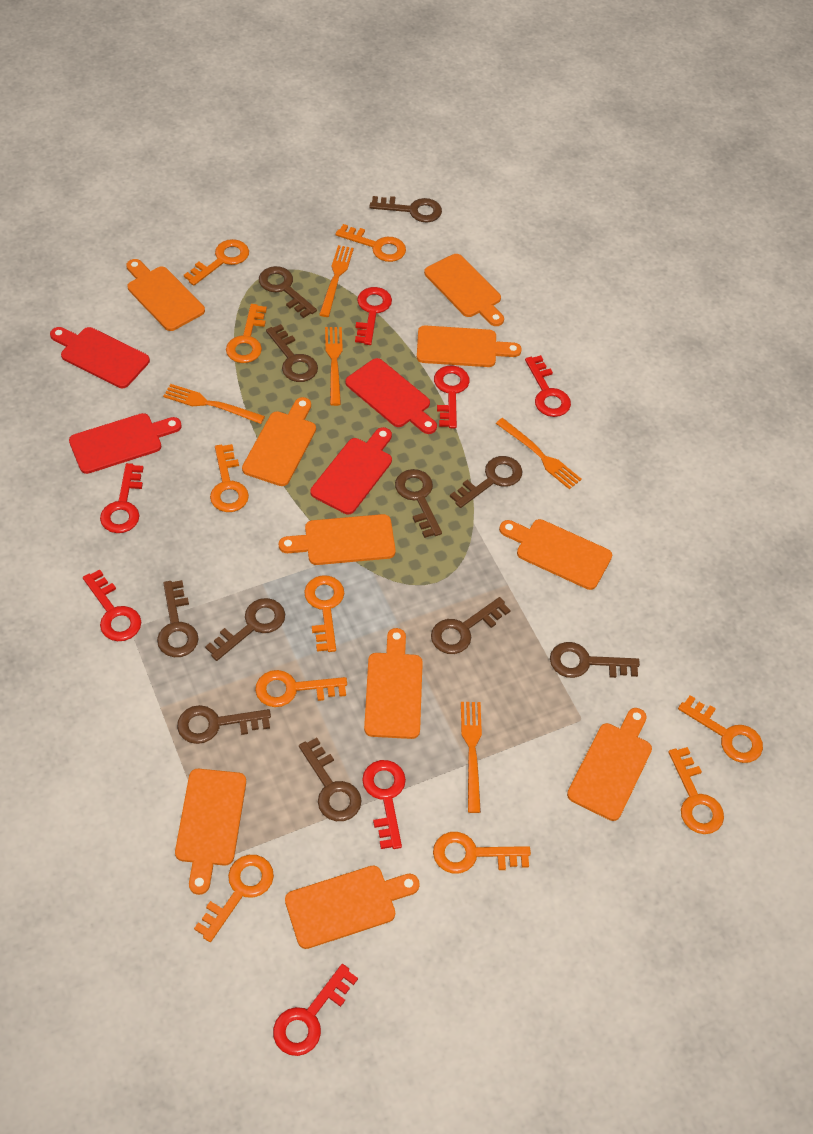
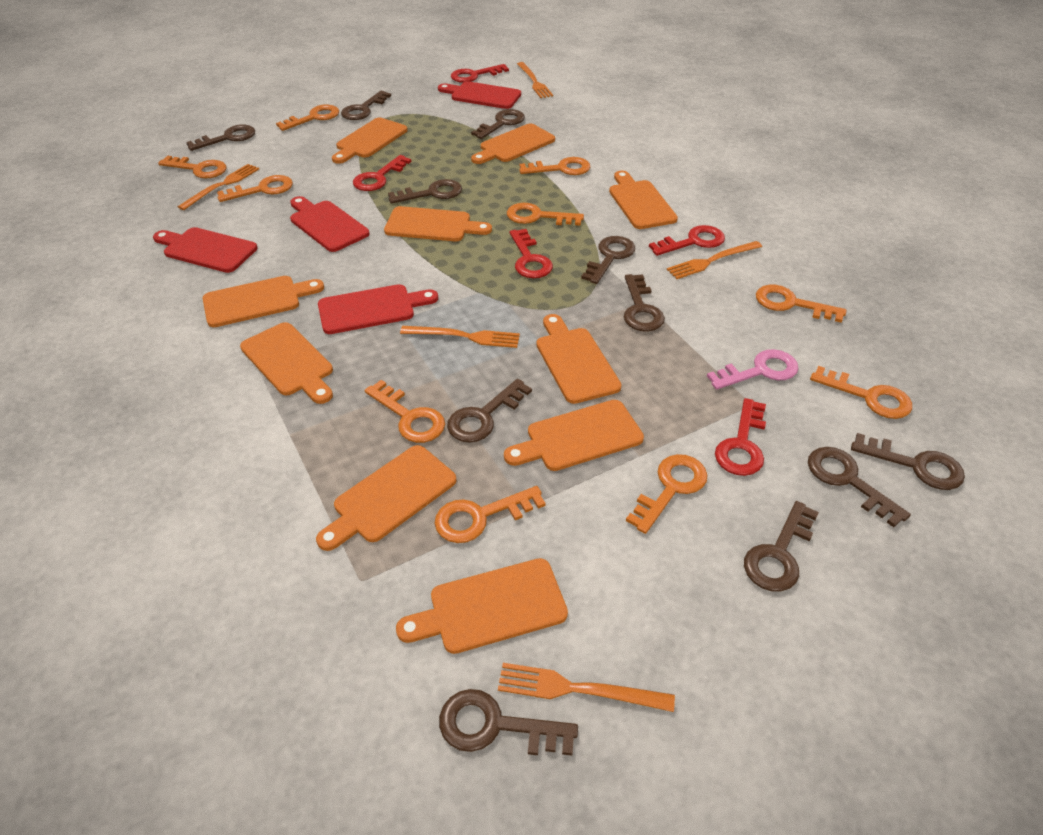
pink key: none = 0 -> [707,349,799,390] = 1
red key: [83,569,141,641] [100,463,144,533] [273,964,358,1056] [355,287,392,345] [362,760,406,849] [434,365,470,428] [525,355,571,417] = 7 -> [353,155,412,191] [451,64,509,83] [510,229,553,278] [649,225,725,256] [715,398,766,476] = 5

